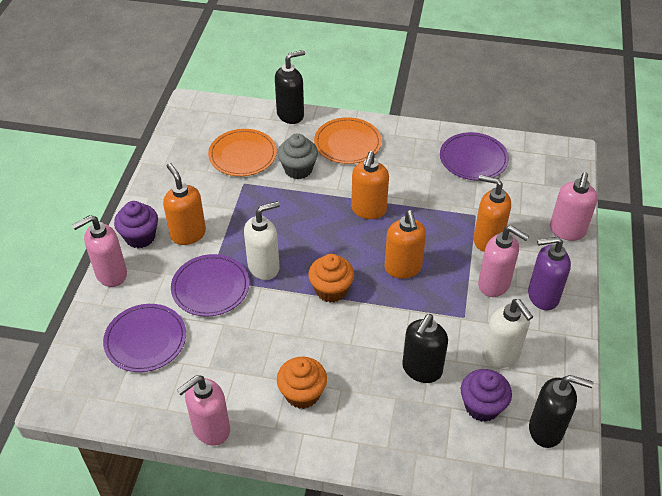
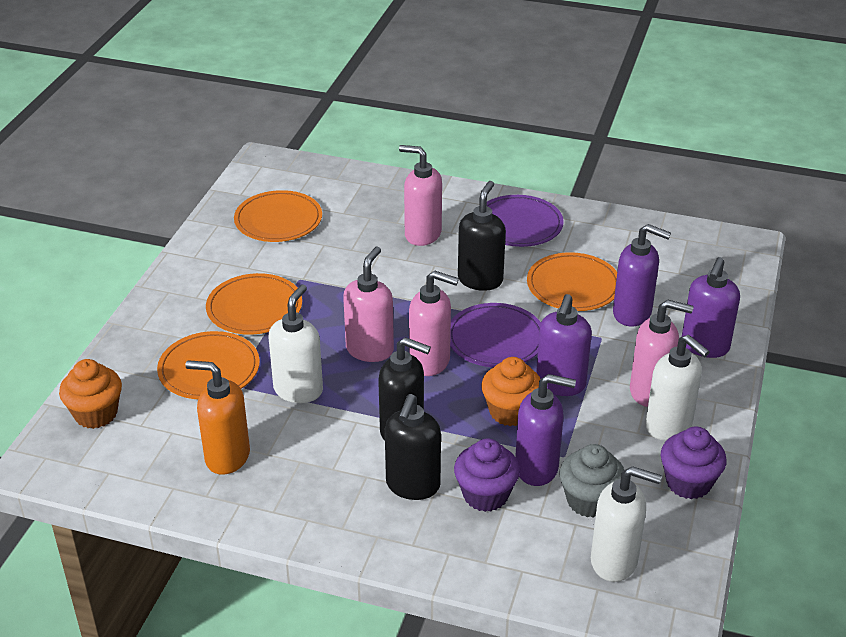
orange plate: [208,129,277,176] [314,117,382,164] = 2 -> [157,331,260,399] [206,273,302,335] [234,190,322,242] [527,252,617,311] = 4
orange soap dispenser: [163,163,206,245] [351,151,389,219] [385,210,426,279] [473,175,511,252] = 4 -> [185,360,250,475] = 1
purple plate: [103,304,186,372] [171,254,249,317] [440,132,509,180] = 3 -> [450,303,541,367] [487,195,564,247] = 2
purple soap dispenser: [528,236,571,310] = 1 -> [515,374,576,486] [536,294,592,396] [613,224,671,326] [682,257,740,358] = 4
white soap dispenser: [244,201,280,280] [482,299,533,368] = 2 -> [269,284,323,403] [591,466,662,582] [645,335,710,441] = 3

